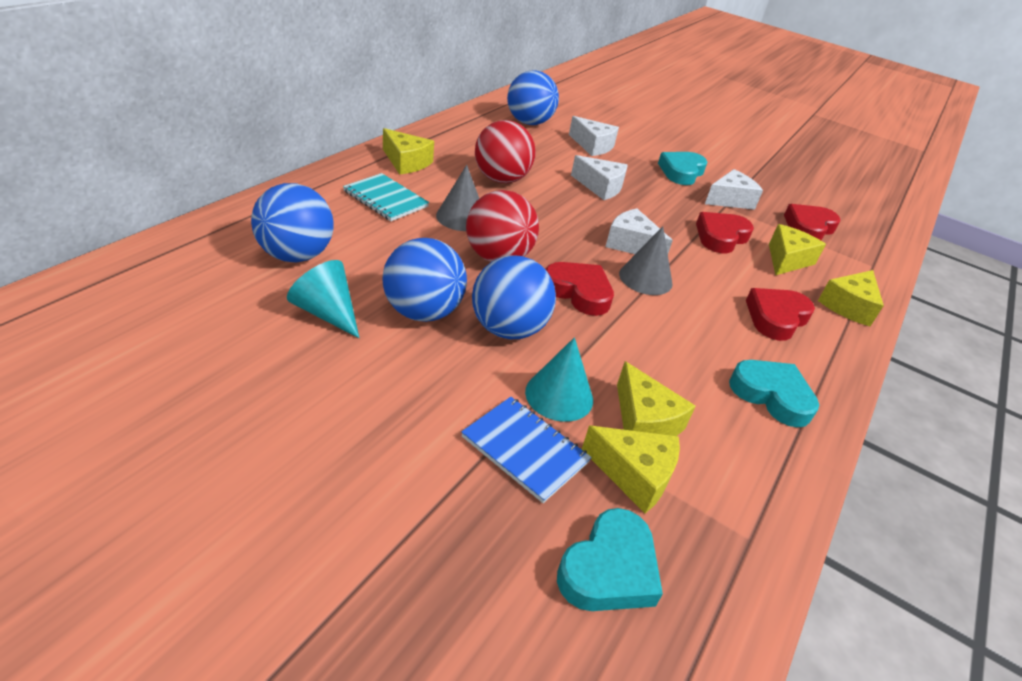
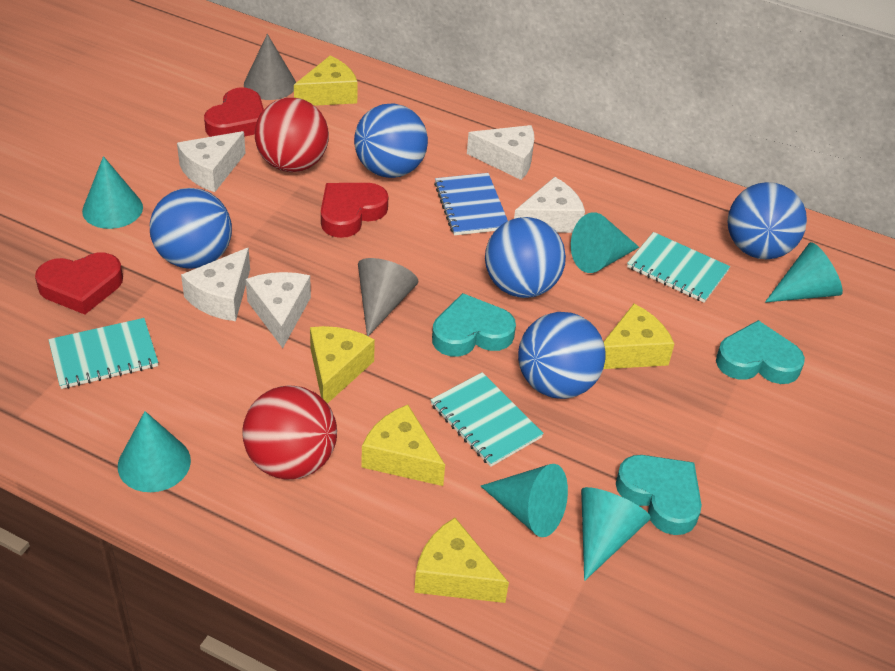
blue ball: [251,183,334,263] [383,238,467,322] [472,255,556,339] [507,70,559,125] = 4 -> [150,188,232,269] [354,103,428,178] [485,217,566,298] [518,312,605,399] [727,182,807,259] = 5
red heart: [545,262,614,316] [696,212,754,253] [746,288,815,341] [784,204,841,240] = 4 -> [35,253,123,314] [204,87,264,137] [321,183,388,238] = 3
turquoise cone: [287,260,359,338] [525,337,593,422] = 2 -> [82,156,143,229] [118,411,191,492] [481,464,568,537] [571,212,639,273] [581,487,651,581] [765,242,843,303] = 6
turquoise notebook: [343,173,429,221] = 1 -> [48,318,158,389] [431,372,544,467] [627,232,730,303] = 3
white cheese: [569,116,619,156] [571,155,628,200] [605,209,673,254] [705,169,763,210] = 4 -> [177,131,246,192] [181,247,250,321] [246,272,311,348] [467,125,534,180] [514,177,585,233] = 5

